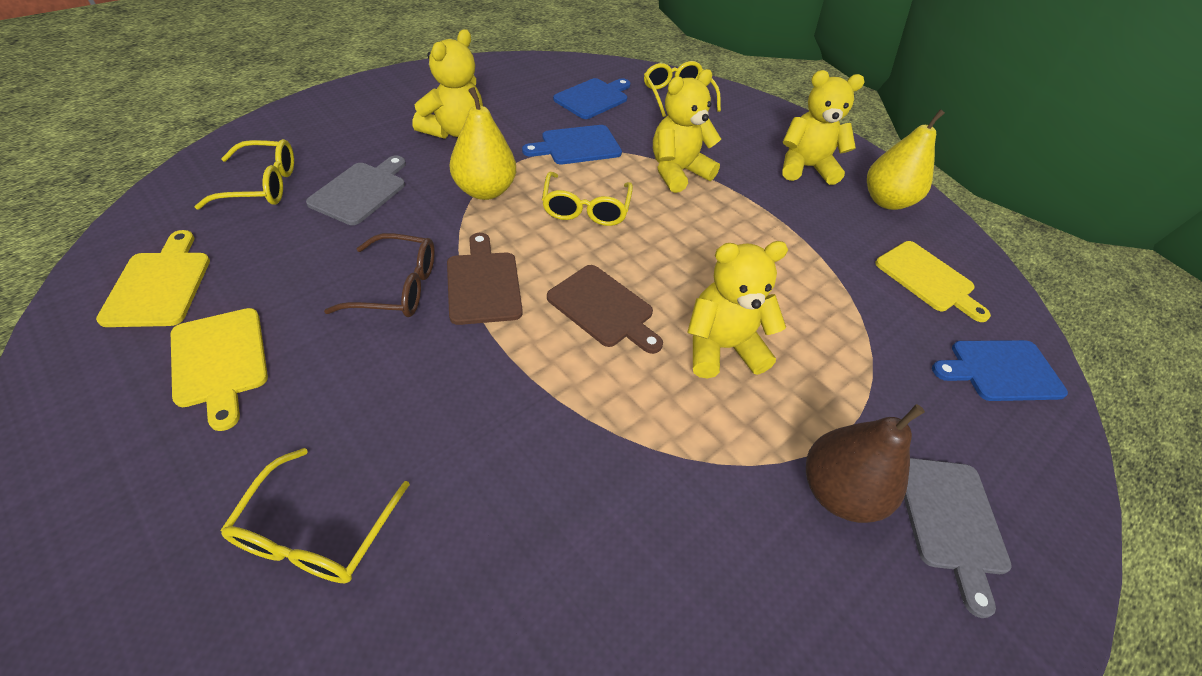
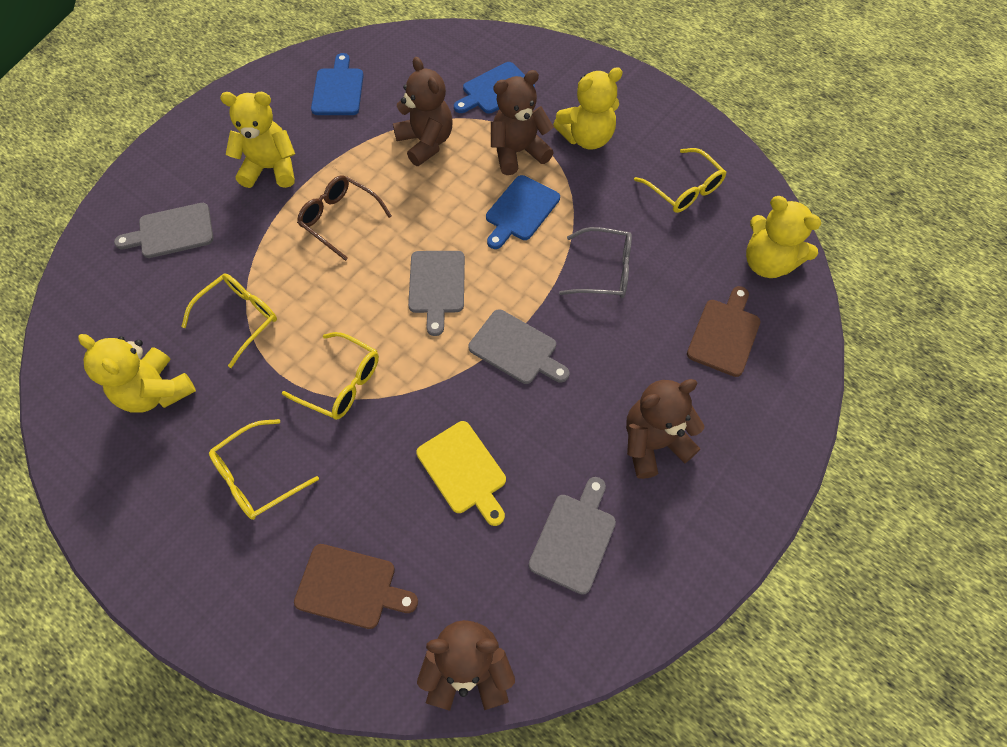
brown pear: [806,404,925,523] = 1 -> none = 0
brown teddy bear: none = 0 -> [393,57,453,166] [417,620,515,711] [491,70,554,175] [626,379,704,479] = 4
grey cutting board: [306,156,406,225] [904,458,1012,618] = 2 -> [114,203,213,258] [408,251,465,336] [469,309,569,384] [529,477,616,595] = 4
grey glasses: none = 0 -> [559,227,632,298] = 1
yellow cutting board: [96,230,210,327] [171,308,268,431] [875,241,991,322] = 3 -> [416,421,506,526] = 1
yellow pear: [450,87,516,200] [867,109,945,210] = 2 -> none = 0

